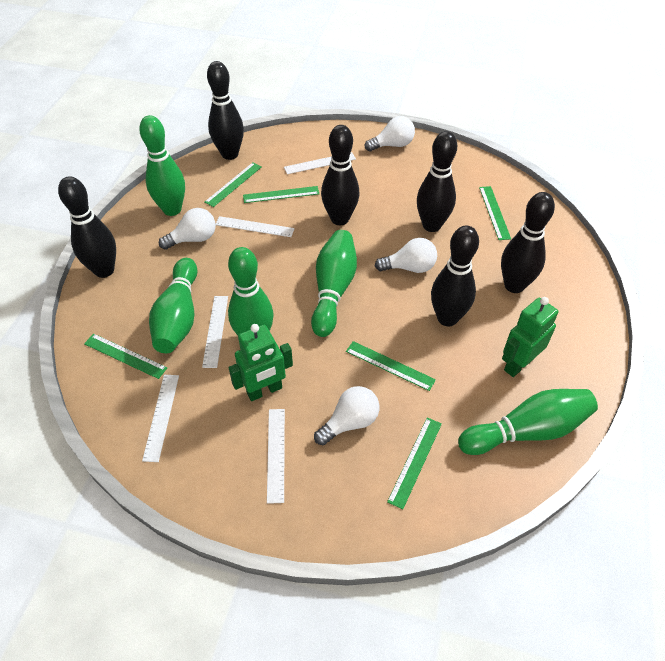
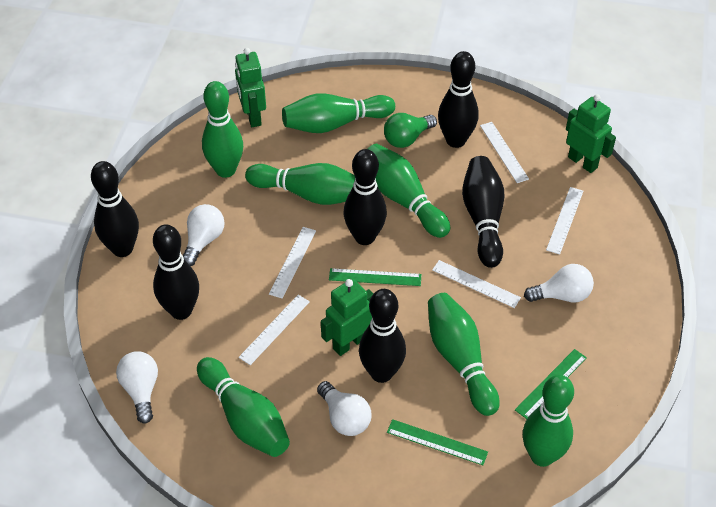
green bowling pin: [139,115,185,216] [149,258,198,353] [228,247,274,335] [311,230,357,337] [458,389,598,455] = 5 -> [197,357,290,457] [202,81,243,178] [245,163,355,205] [282,93,395,133] [368,144,450,238] [428,293,500,416] [523,375,574,467] = 7
green light bulb: none = 0 -> [384,113,437,148] = 1
green robot: [229,324,293,401] [502,297,558,377] = 2 -> [235,48,266,127] [321,279,374,356] [566,94,616,173] = 3
green ruler: [84,334,167,379] [204,163,262,207] [243,186,319,203] [346,341,436,391] [387,418,442,509] [479,186,511,240] = 6 -> [329,268,421,286] [387,419,488,465] [515,349,587,419] = 3

